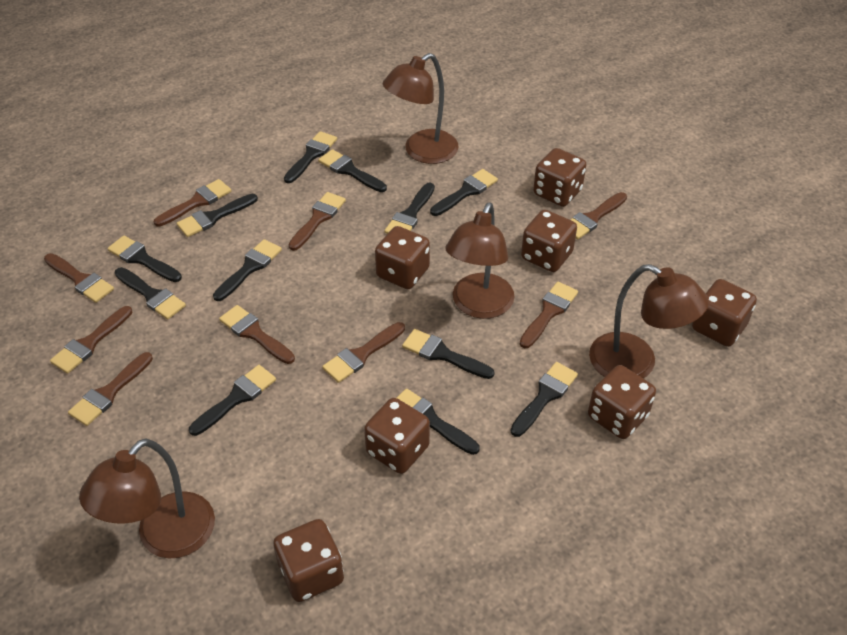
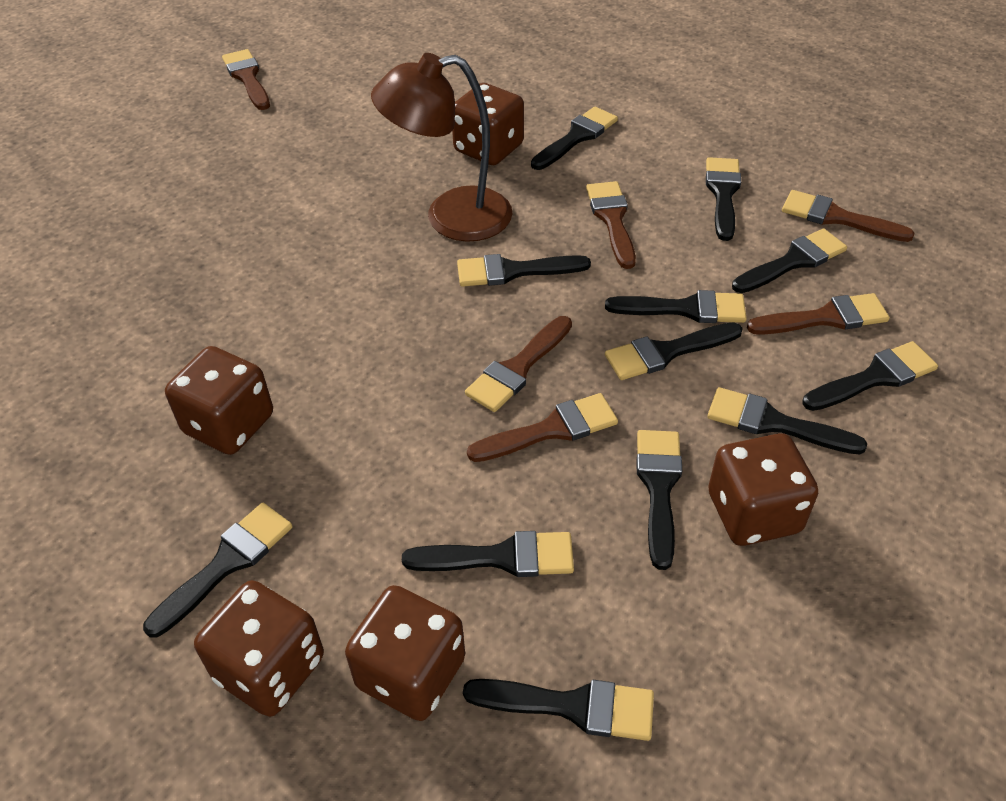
brown brush: [44,253,114,303] [50,306,132,374] [68,352,153,426] [154,179,231,227] [219,305,295,364] [289,192,346,251] [322,322,405,383] [520,282,578,348] [571,192,627,240] = 9 -> [222,49,270,110] [465,316,572,412] [467,393,618,462] [586,181,636,269] [747,293,890,335] [782,190,915,242] = 6
brown dice: [273,519,344,602] [364,398,430,474] [375,226,430,289] [521,210,577,272] [533,148,586,207] [588,365,656,439] [692,279,757,347] = 7 -> [165,346,273,455] [194,580,324,717] [345,585,465,721] [452,83,524,165] [708,433,818,546] = 5
brown lamp: [79,438,215,558] [383,53,459,164] [445,202,514,319] [589,264,709,379] = 4 -> [371,53,513,242] = 1

